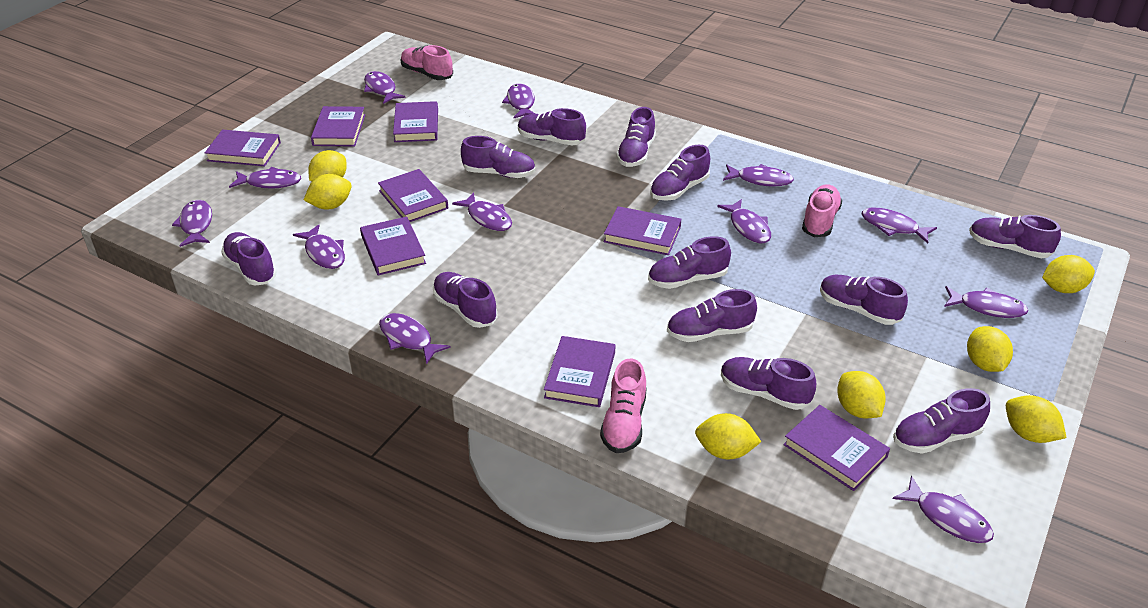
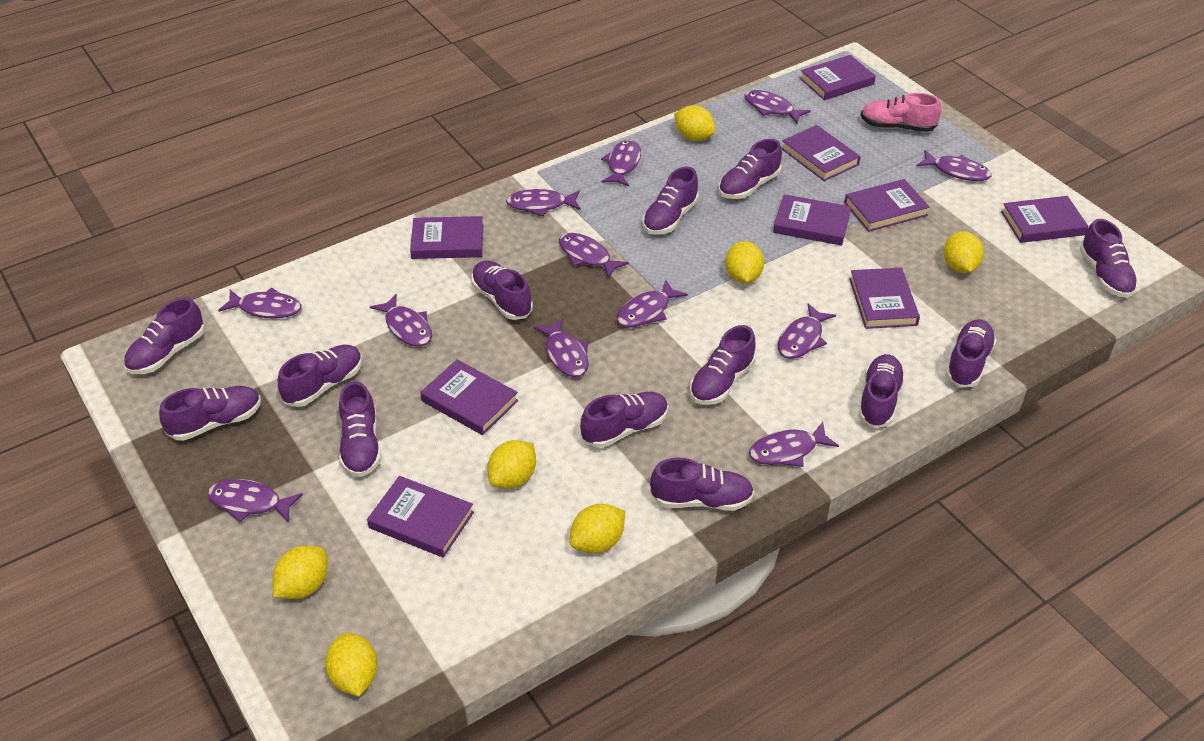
pink shoe: [401,45,453,80] [600,358,647,453] [802,184,842,237] = 3 -> [861,93,941,132] = 1
purple book: [205,129,281,166] [311,106,365,146] [360,217,426,275] [378,169,448,222] [393,101,438,142] [544,336,615,407] [604,206,681,255] [783,405,890,491] = 8 -> [367,476,474,558] [410,216,483,259] [420,359,518,435] [773,194,851,246] [781,125,860,181] [800,55,876,100] [844,179,930,232] [849,268,920,329] [1001,196,1088,243] = 9
purple shoe: [221,232,277,286] [433,272,498,328] [461,136,535,178] [518,108,586,146] [616,107,656,167] [648,236,731,289] [650,145,710,200] [667,289,757,342] [721,357,816,410] [820,275,908,325] [893,388,990,454] [969,215,1061,258] = 12 -> [124,298,205,374] [159,386,261,441] [278,345,362,407] [339,381,381,477] [471,260,533,320] [580,392,668,448] [643,167,699,235] [650,458,754,511] [690,325,756,405] [719,139,782,199] [858,354,905,428] [946,319,996,387] [1079,219,1138,298] = 13

